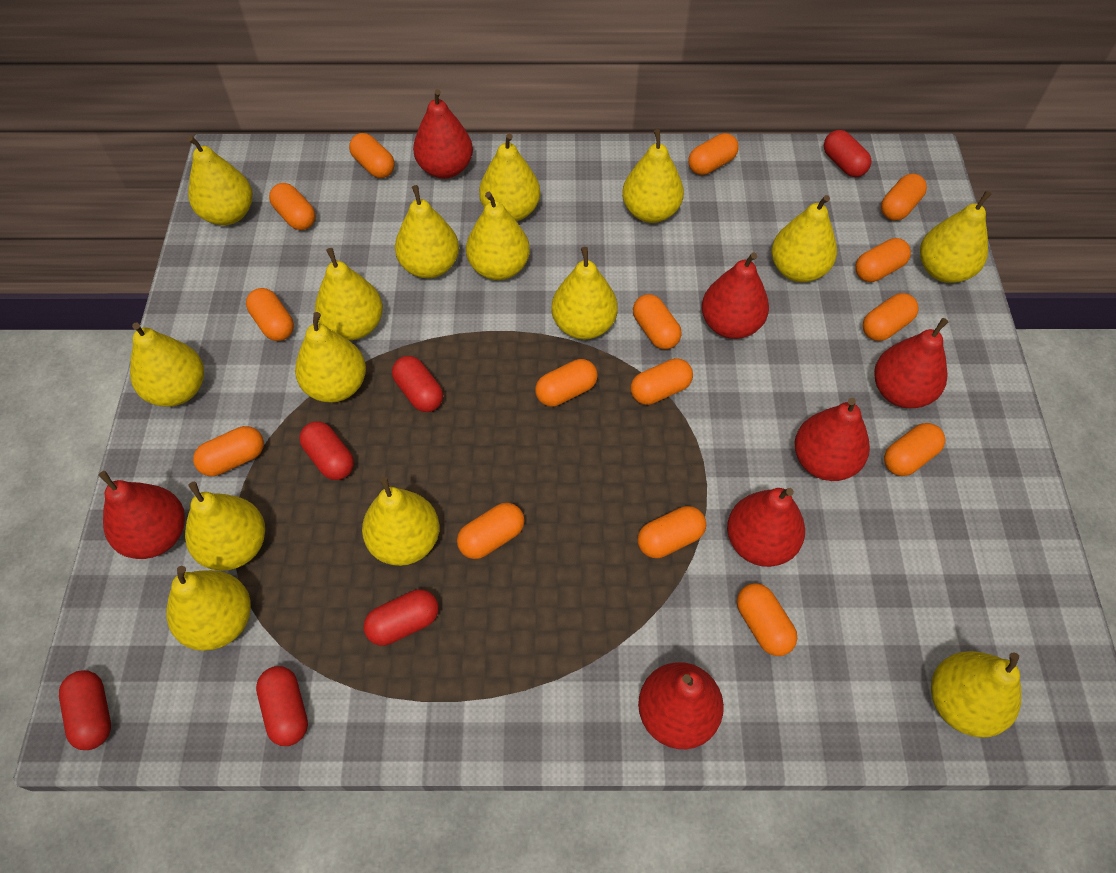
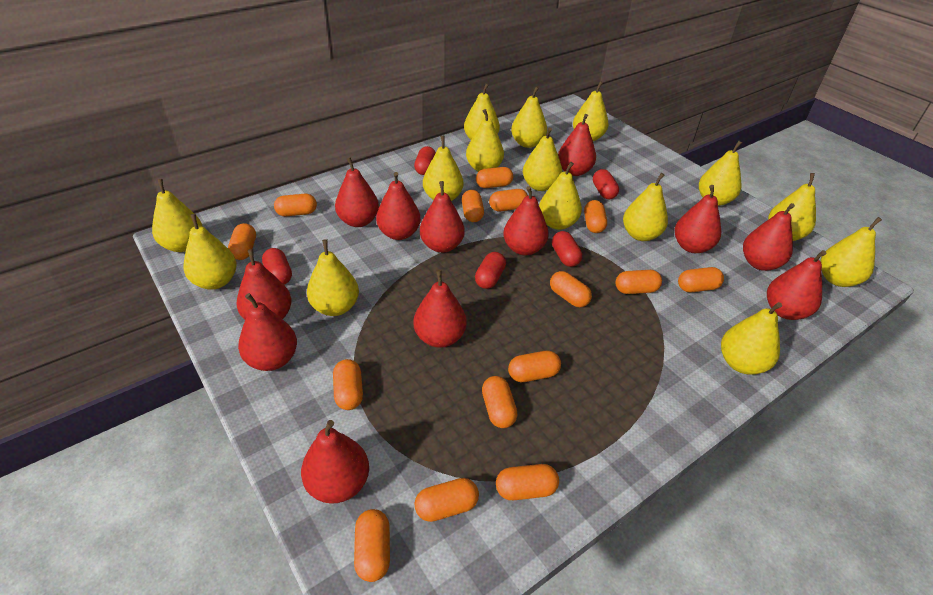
red capsule: [59,670,111,750] [256,666,308,746] [299,421,354,480] [364,589,439,646] [392,356,443,412] [824,130,872,177] = 6 -> [262,248,292,284] [414,146,436,175] [475,252,506,289] [552,231,582,267] [593,169,619,199] = 5
red pear: [98,471,185,559] [413,89,473,179] [638,662,724,749] [702,252,769,339] [727,488,805,567] [795,398,870,481] [874,318,948,408] = 7 -> [237,249,291,320] [238,293,297,371] [301,420,369,504] [335,157,379,227] [376,172,421,240] [413,270,467,348] [420,181,465,253] [503,186,549,255] [558,114,596,176] [675,185,721,253] [743,203,795,271] [767,250,826,320] = 12

